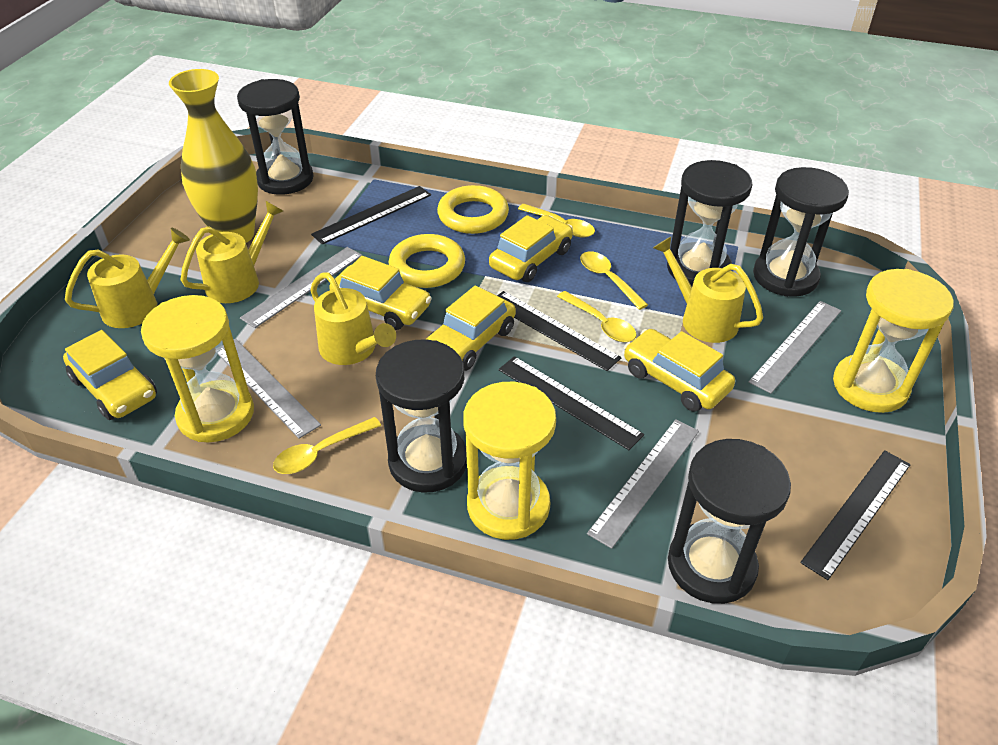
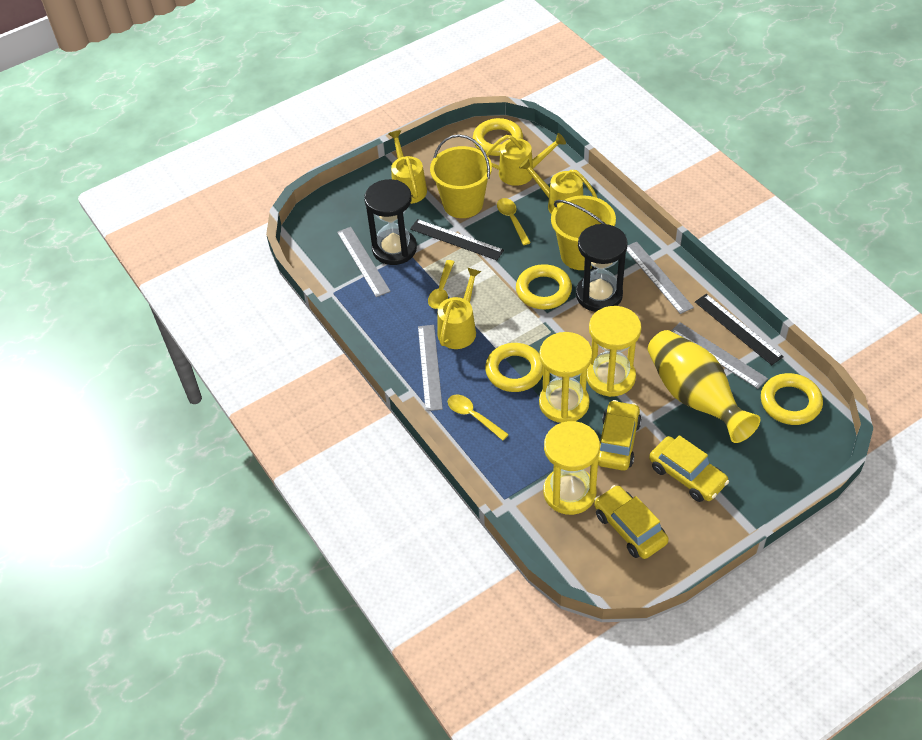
black hourglass: [237,79,314,195] [376,339,467,493] [667,160,752,286] [668,439,791,604] [753,167,849,297] = 5 -> [364,179,417,265] [576,224,628,312] = 2
black ruler: [311,186,431,245] [497,291,622,371] [499,356,644,450] [800,450,911,580] = 4 -> [410,219,504,260] [695,294,784,365] = 2
yellow bucket: none = 0 -> [430,134,492,218] [551,195,616,270] = 2
yellow car: [63,330,157,420] [329,256,432,330] [426,285,516,371] [489,215,573,282] [624,329,735,412] = 5 -> [594,485,669,559] [598,400,642,471] [649,435,729,502] = 3
yellow ring: [389,234,465,288] [437,185,509,234] = 2 -> [473,118,523,156] [485,343,543,392] [516,264,572,309] [761,373,823,425] = 4
yellow spoon: [273,417,381,474] [518,203,595,238] [557,291,637,342] [580,251,648,310] = 4 -> [428,260,454,309] [448,395,509,440] [497,198,531,245] = 3

